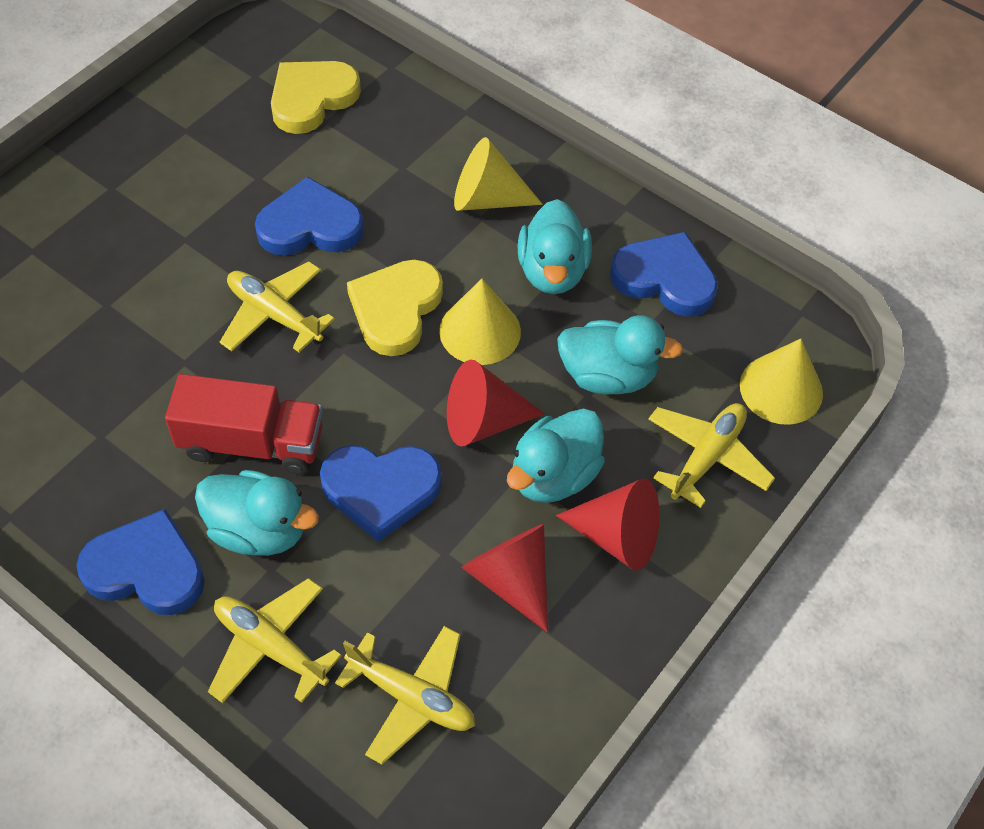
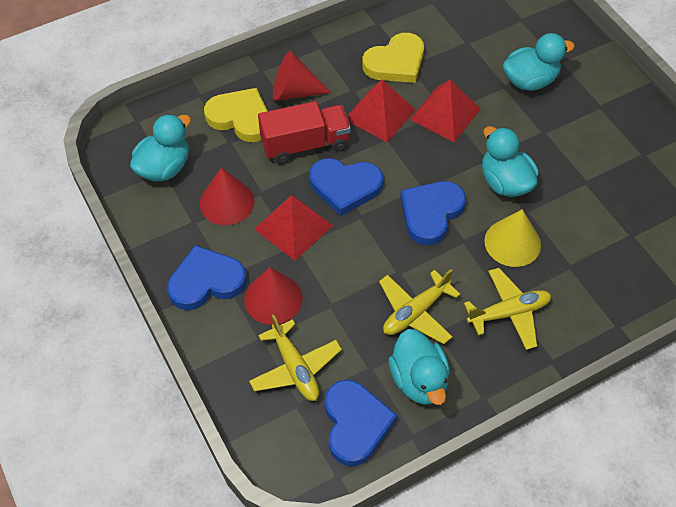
red pyramid: none = 0 -> [254,195,333,261] [347,80,416,142] [410,79,481,142] = 3
yellow cone: [439,279,521,365] [454,137,543,211] [740,339,823,425] = 3 -> [484,209,541,267] = 1
yellow plane: [208,578,342,703] [220,262,335,353] [335,626,475,765] [648,403,775,508] = 4 -> [249,314,342,401] [379,269,460,344] [464,268,551,350] = 3

